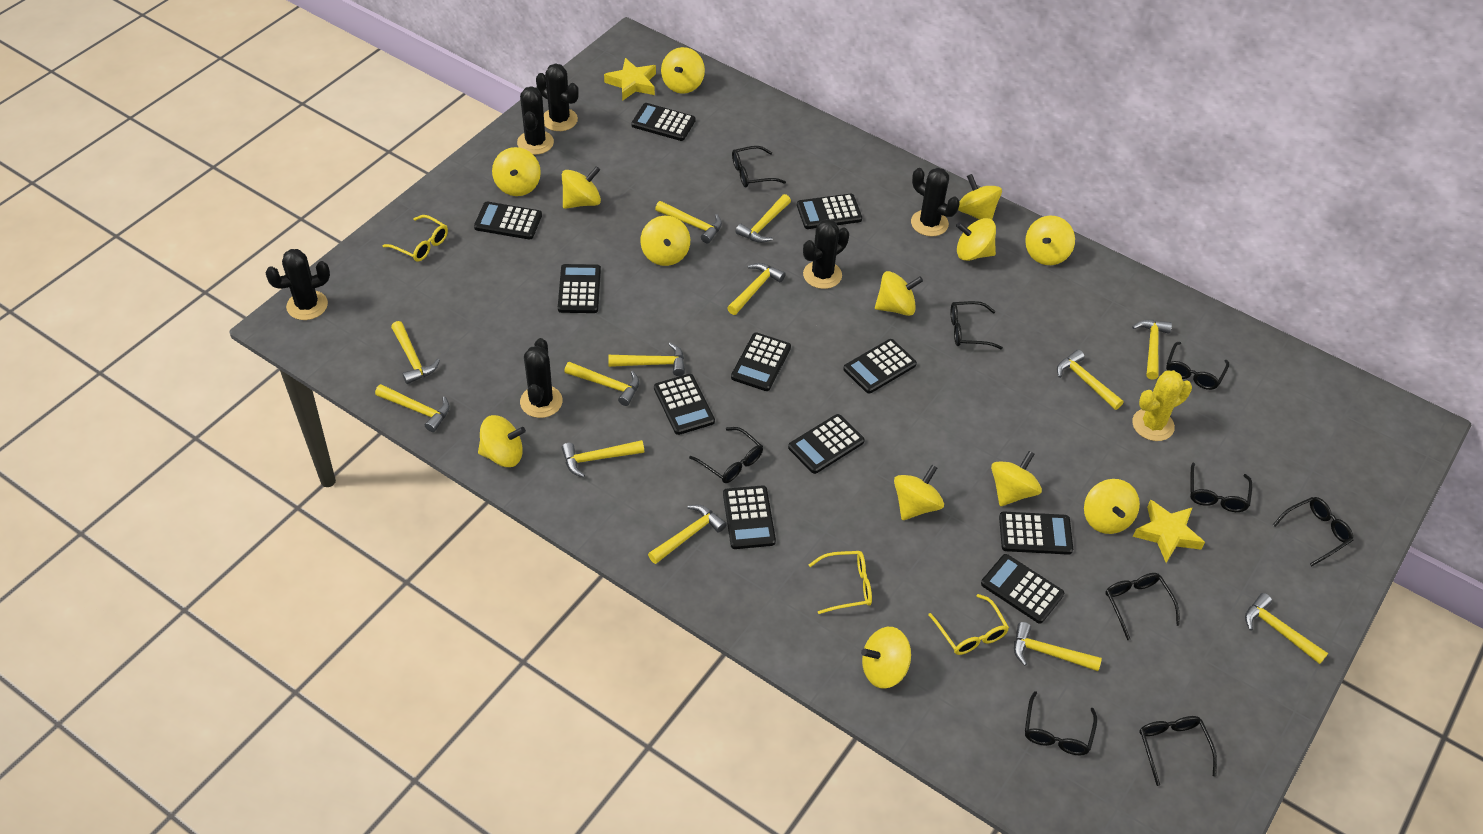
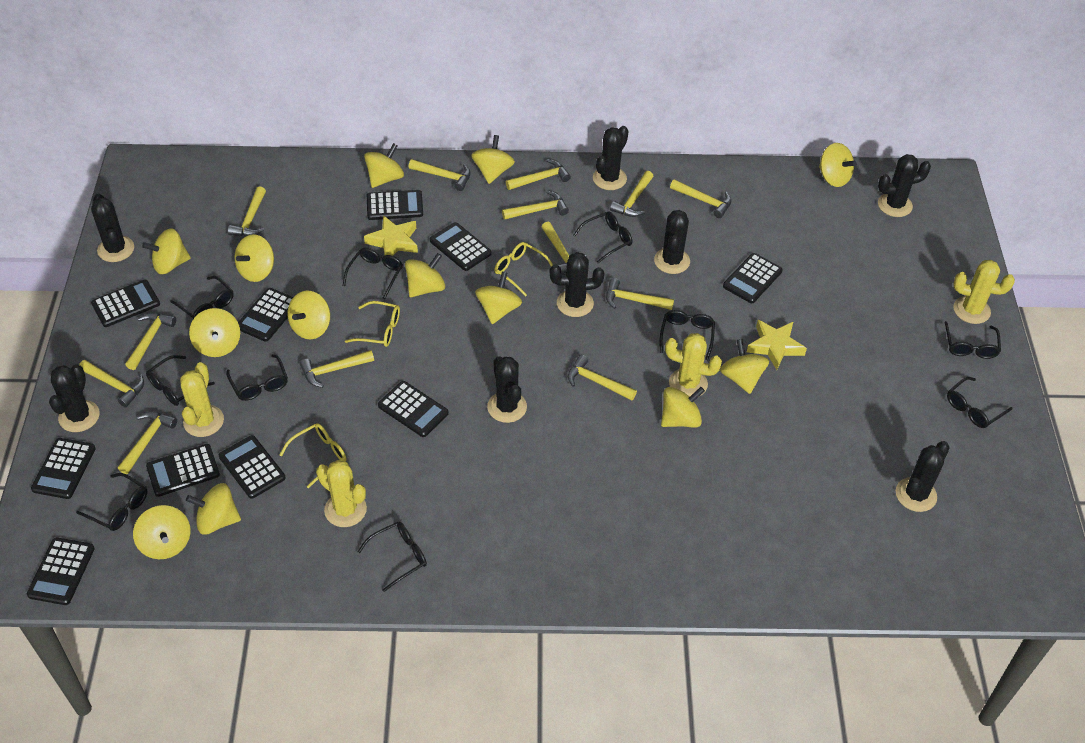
black cactus: [265,249,330,320] [517,86,554,155] [520,338,563,418] [536,63,579,131] [803,219,849,289] [911,168,960,236] = 6 -> [49,364,100,432] [91,194,134,262] [487,356,527,423] [550,252,604,317] [593,126,629,190] [654,210,690,274] [878,154,931,217] [896,441,950,512] = 8
black calculator: [474,202,542,240] [558,264,601,313] [631,103,696,141] [654,374,715,435] [723,485,776,549] [731,332,791,391] [788,414,865,474] [797,194,862,229] [844,339,917,394] [981,554,1064,624] [999,512,1073,555] = 11 -> [27,538,95,605] [31,438,96,499] [91,280,160,327] [146,444,220,497] [219,435,286,499] [238,288,293,342] [367,190,423,220] [378,381,449,437] [430,222,492,271] [723,253,783,303] = 10
black glasses: [689,427,763,483] [732,146,786,187] [951,301,1003,349] [1025,691,1097,756] [1105,573,1180,640] [1139,716,1217,786] [1166,342,1229,390] [1190,463,1252,512] [1273,497,1353,566] = 9 -> [76,473,147,531] [146,355,215,406] [171,276,234,319] [226,354,288,401] [343,248,403,300] [357,522,427,592] [574,212,632,263] [660,310,715,360] [945,321,1001,359] [947,377,1013,428] = 10
yellow cactus: [1132,370,1192,441] = 1 -> [180,362,224,437] [316,460,367,527] [665,333,722,397] [953,260,1015,324] = 4

